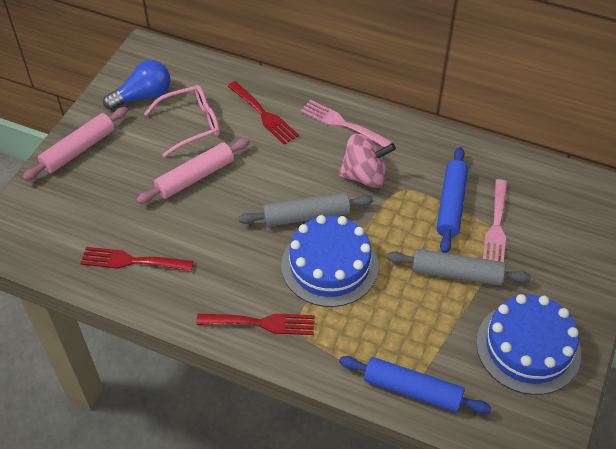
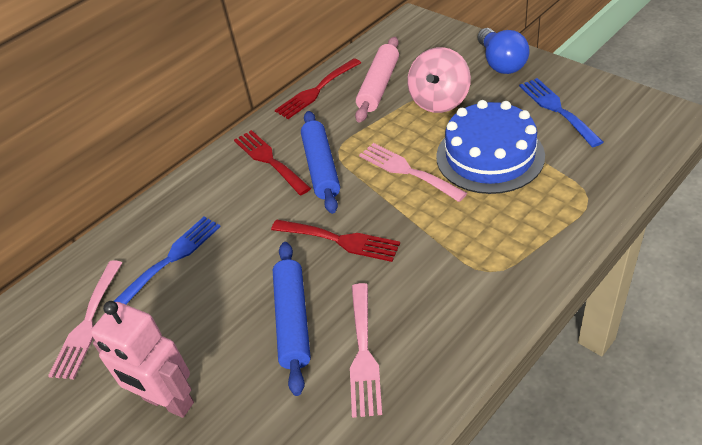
blue cake: [281,215,378,307] [476,294,581,395] = 2 -> [436,100,545,194] = 1
blue fork: none = 0 -> [114,217,221,305] [519,78,603,147] = 2
grey rolling pin: [238,192,374,227] [387,249,531,286] = 2 -> none = 0
pink fork: [300,100,392,147] [483,179,507,262] = 2 -> [48,260,122,379] [350,283,382,418] [359,143,467,202] = 3
pink glasses: [144,85,220,157] = 1 -> none = 0
pink robot: none = 0 -> [91,301,194,418] = 1
pink rolling pin: [22,107,128,181] [136,138,250,204] = 2 -> [355,37,399,123] = 1

